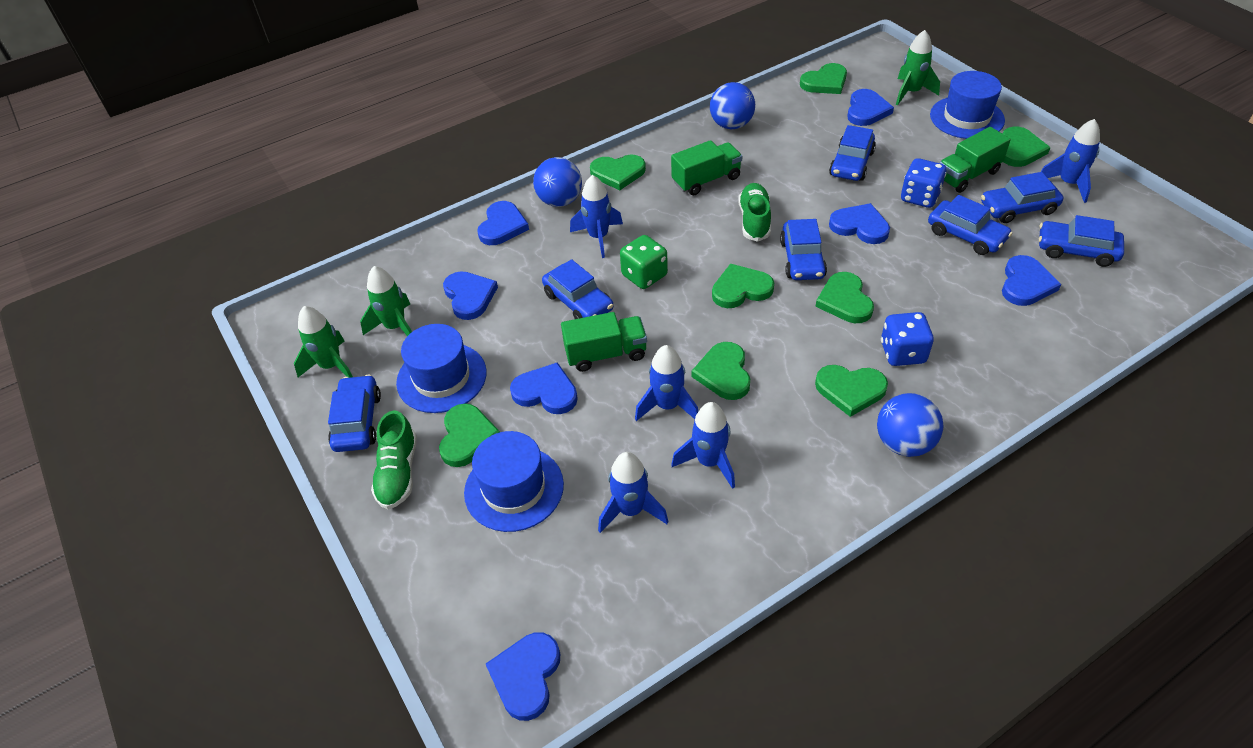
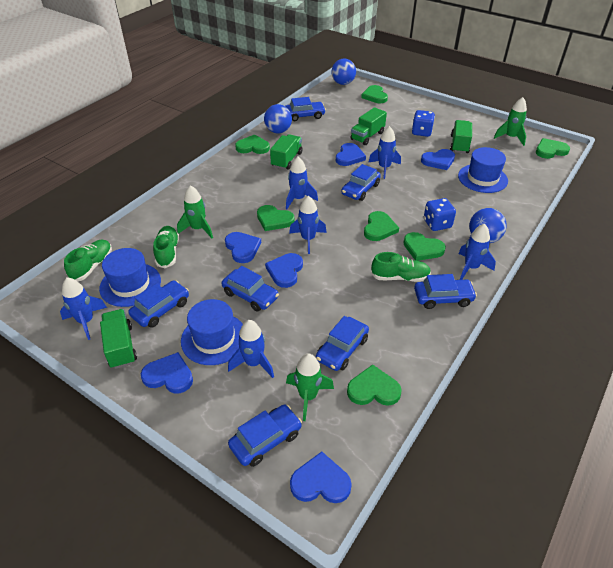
blue heart: [443,271,498,320] [477,201,529,245] [486,632,560,721] [510,362,578,414] [829,203,890,244] [847,89,894,126] [1002,255,1061,306] = 7 -> [141,352,193,393] [225,232,261,263] [265,253,303,288] [290,452,352,503] [336,143,366,166] [421,149,455,170] = 6
blue rocket: [570,175,623,258] [598,452,668,533] [635,345,699,421] [671,402,735,489] [1041,119,1100,203] = 5 -> [60,277,107,340] [228,320,274,378] [286,157,318,209] [289,196,327,254] [369,126,401,179] [458,224,496,280] = 6
green dice: [620,235,668,289] = 1 -> none = 0
green heart: [439,404,500,467] [590,154,646,190] [692,342,750,400] [712,264,774,308] [800,63,847,94] [815,272,874,323] [815,365,888,417] [1002,126,1051,167] = 8 -> [235,135,270,154] [257,205,295,231] [347,364,402,406] [361,85,388,103] [364,211,399,241] [404,232,446,261] [536,138,570,159] = 7
green shoe: [371,410,417,509] [738,183,771,242] = 2 -> [64,240,112,281] [153,226,179,268] [371,252,431,282] = 3
green truck: [561,312,647,372] [671,140,742,196] [939,127,1011,193] = 3 -> [100,309,137,369] [270,134,303,170] [350,107,387,145] [450,120,472,153] = 4

